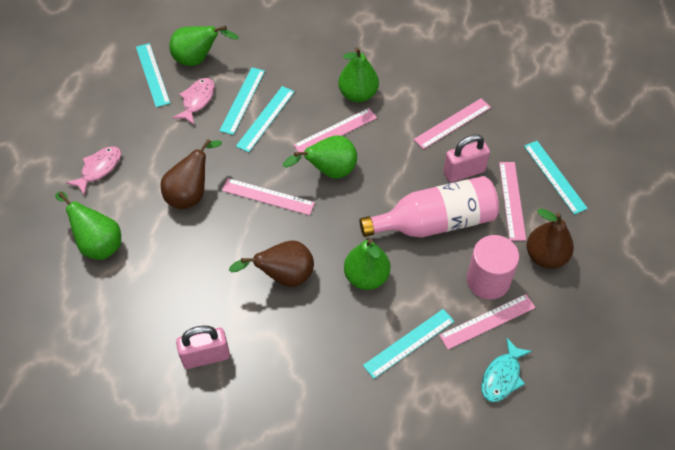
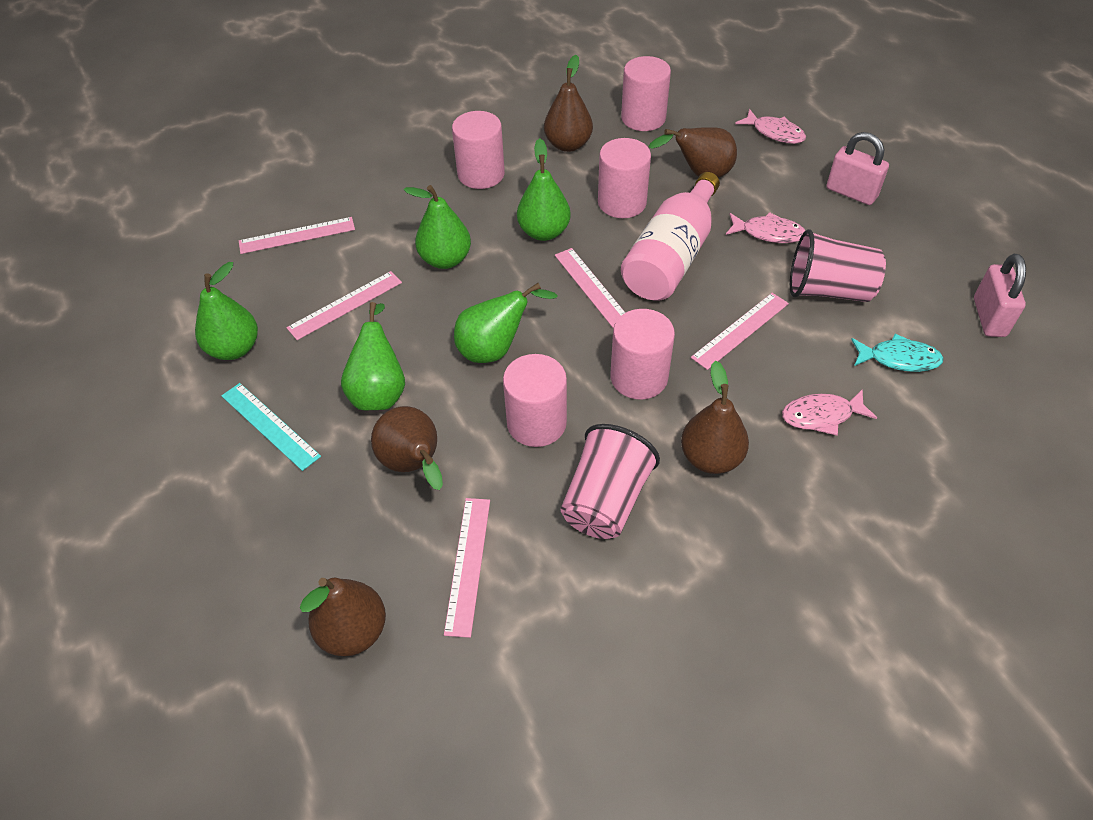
brown pear: [161,139,222,209] [229,240,314,287] [527,208,574,269] = 3 -> [300,578,386,656] [371,406,443,490] [544,55,593,152] [649,128,737,178] [681,361,749,474] = 5
pink cup: none = 0 -> [560,424,660,539] [790,229,886,302] = 2
pink cylinder: [467,235,519,300] = 1 -> [452,111,505,189] [503,354,567,447] [598,138,651,218] [610,309,675,400] [621,56,671,131] = 5
pink fish: [66,146,121,195] [172,78,215,125] = 2 -> [726,212,805,243] [735,109,806,144] [782,389,877,435] = 3
turquoise ruler: [136,43,170,107] [219,67,265,135] [236,86,295,152] [363,309,454,379] [524,141,588,215] = 5 -> [221,383,321,471] = 1

